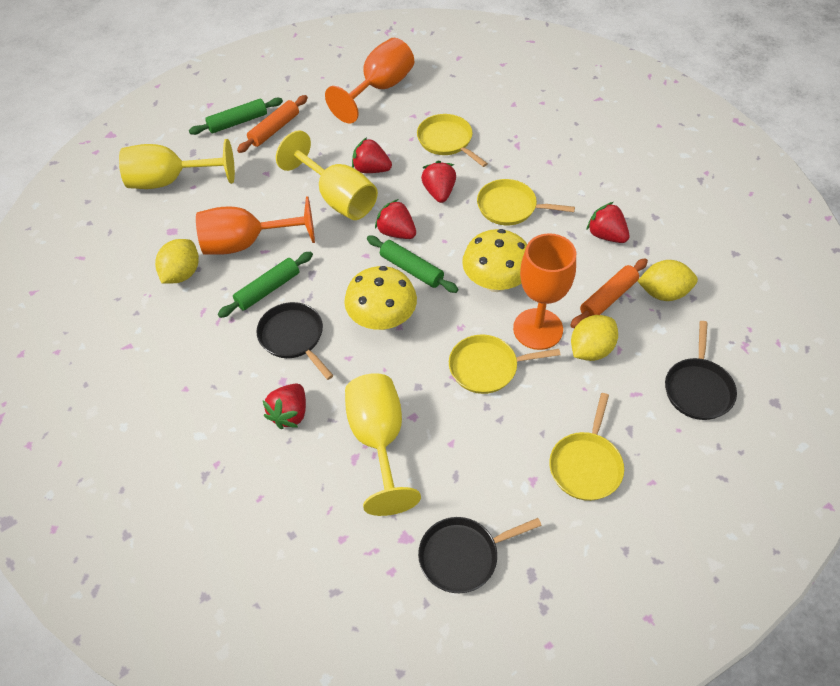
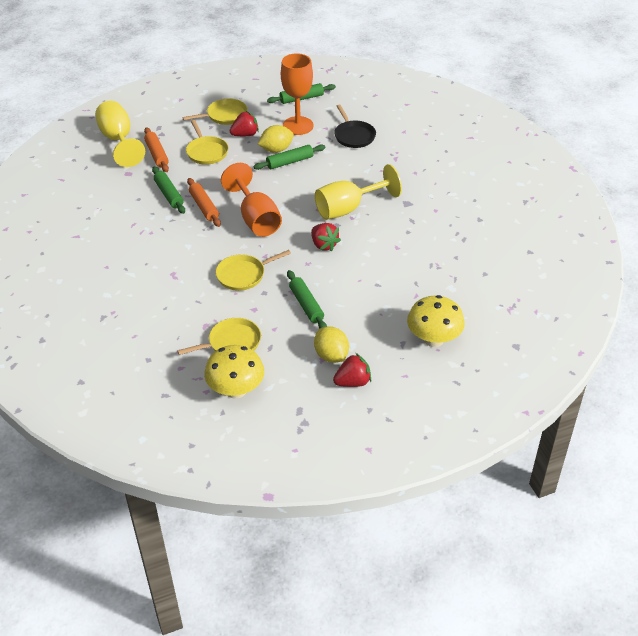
black pan: [256,302,334,380] [418,517,542,593] [665,321,737,420] = 3 -> [334,104,376,148] = 1
green rolling pin: [189,98,283,135] [218,251,313,318] [367,236,458,293] = 3 -> [152,167,185,214] [253,145,325,170] [267,83,336,104] [287,270,327,328] = 4
orange goblet: [196,196,315,255] [325,38,414,123] [513,233,576,350] = 3 -> [221,163,282,237] [281,53,314,135] = 2
red strawberry: [262,383,306,429] [352,137,392,173] [375,199,416,239] [421,161,456,203] [587,202,630,243] = 5 -> [230,111,259,136] [311,223,341,252] [333,353,371,387] = 3
yellow goblet: [119,139,235,189] [276,130,378,220] [345,373,421,516] = 3 -> [95,101,145,167] [315,164,402,220] = 2
yellow lemon: [155,239,199,284] [571,315,618,361] [637,260,698,301] = 3 -> [258,125,294,153] [314,326,349,363] = 2

